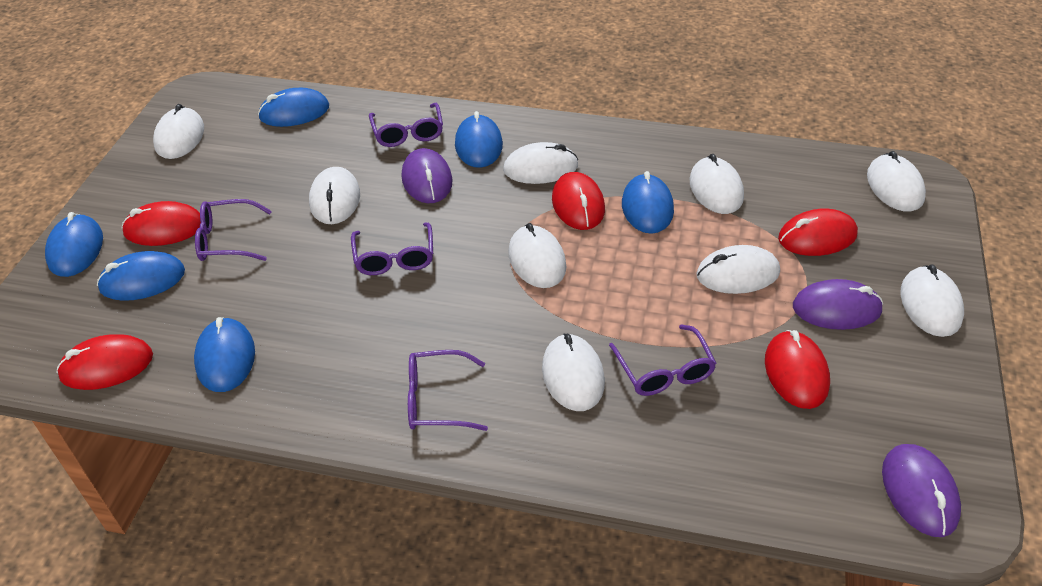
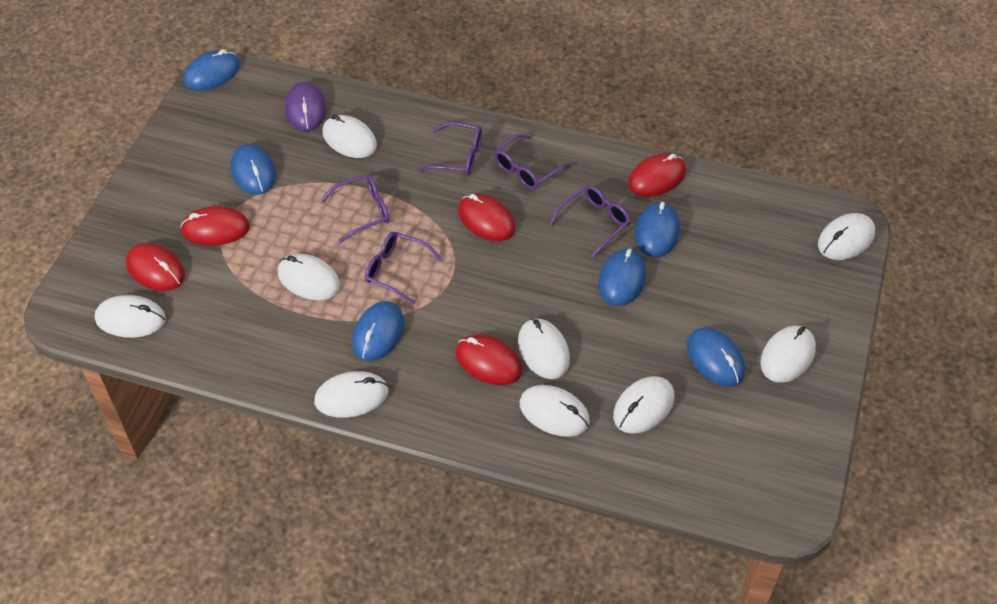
purple mouse: [402,148,453,203] [793,279,883,330] [882,444,961,537] = 3 -> [285,82,326,131] = 1

